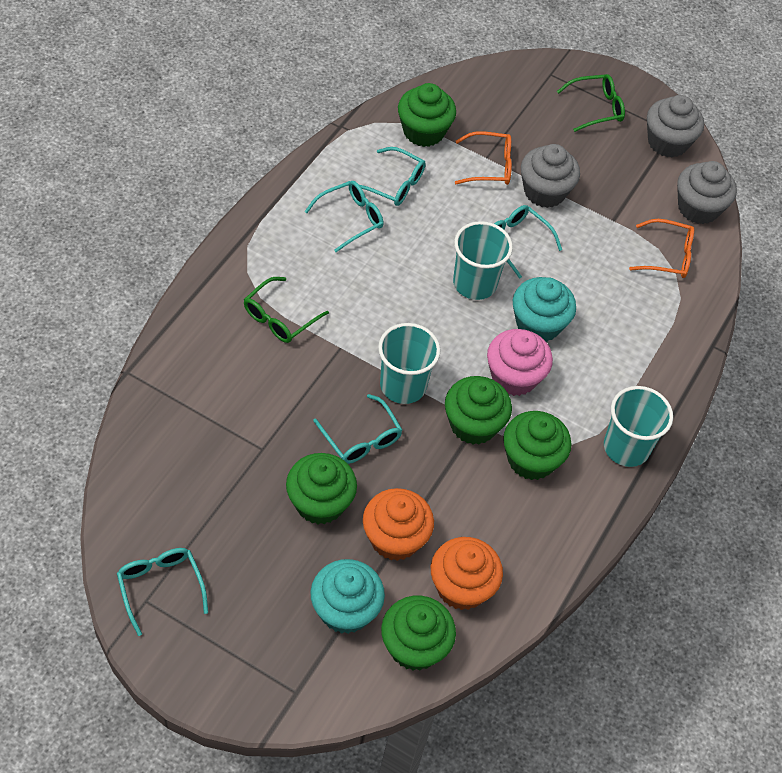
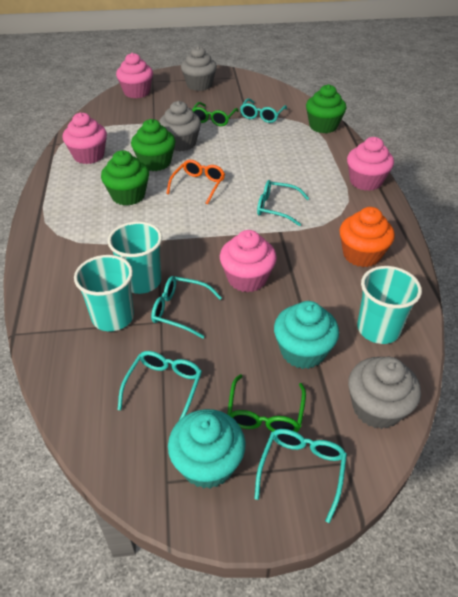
green cupcake: [286,453,357,524] [381,596,456,671] [398,83,456,147] [445,376,512,445] [503,411,571,480] = 5 -> [101,150,149,206] [131,119,175,171] [306,84,346,133] = 3
orange cupcake: [363,488,434,561] [431,537,503,610] = 2 -> [339,207,395,267] = 1
orange glasses: [455,131,512,185] [629,219,694,278] = 2 -> [166,160,225,205] = 1
pink cupcake: [487,329,553,396] = 1 -> [63,112,107,164] [116,53,153,98] [220,230,277,292] [347,137,394,191] = 4

